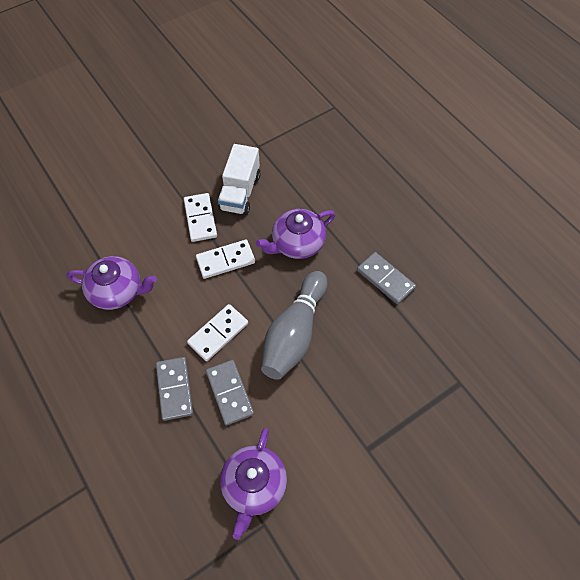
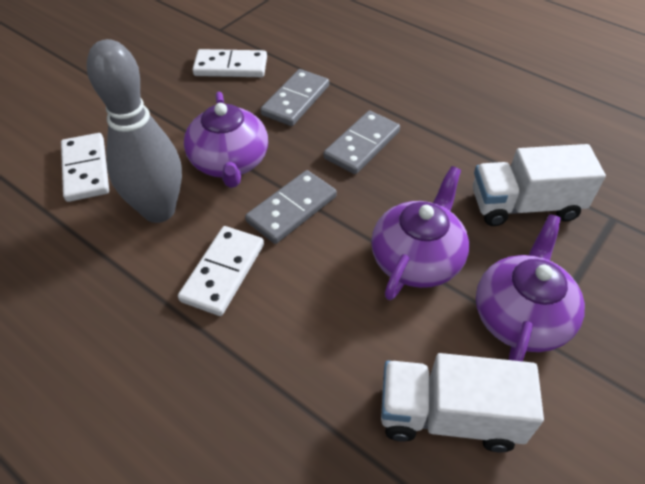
white truck: [218,144,261,215] = 1 -> [381,353,544,453] [473,144,606,226] = 2

